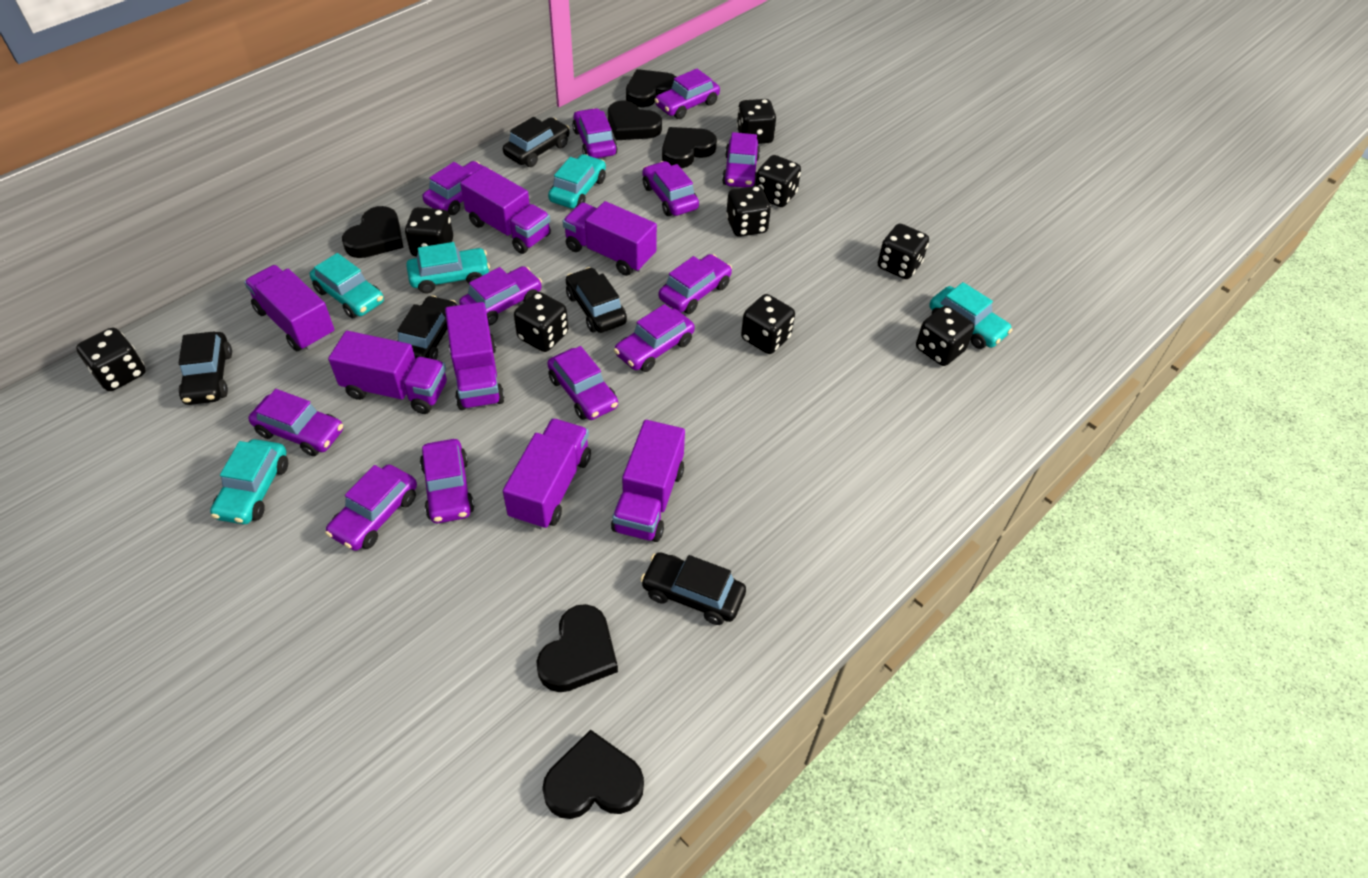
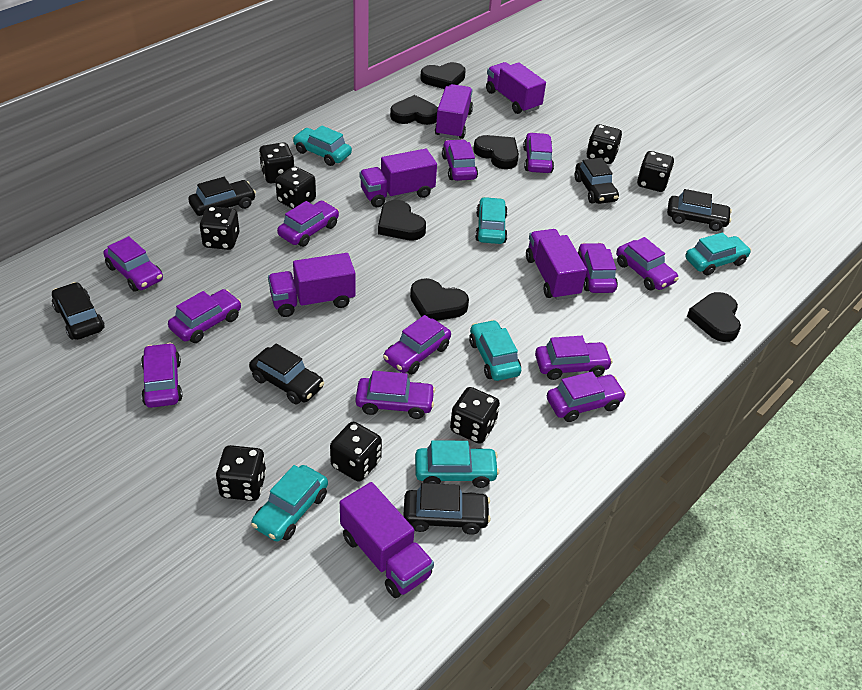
black car: [178,331,232,405] [397,295,457,360] [503,117,570,167] [566,267,627,333] [640,552,746,625] = 5 -> [52,282,105,340] [188,177,256,216] [249,343,324,404] [403,483,491,535] [575,158,619,204] [667,189,732,231] = 6
black dice: [76,328,146,391] [405,207,453,257] [514,292,568,352] [726,186,771,237] [737,99,776,144] [741,294,795,354] [755,155,801,207] [878,224,929,279] [916,306,974,366] = 9 -> [199,206,239,250] [216,445,266,501] [259,142,294,183] [275,166,316,209] [330,422,382,482] [450,387,500,444] [586,124,622,164] [637,151,674,192] = 8
purple truck: [244,265,334,351] [328,331,447,414] [445,302,505,410] [460,166,551,254] [503,418,591,529] [563,201,657,276] [611,420,685,542] = 7 -> [268,253,356,317] [340,482,434,598] [360,149,437,207] [435,84,473,139] [486,62,546,114] [526,229,587,300] = 6
turquoise car: [210,439,288,524] [310,253,384,318] [406,242,490,293] [548,154,606,208] [929,282,1012,349] = 5 -> [251,465,328,541] [293,125,352,166] [415,440,499,488] [469,320,521,381] [475,197,508,244] [685,232,751,275] = 6

